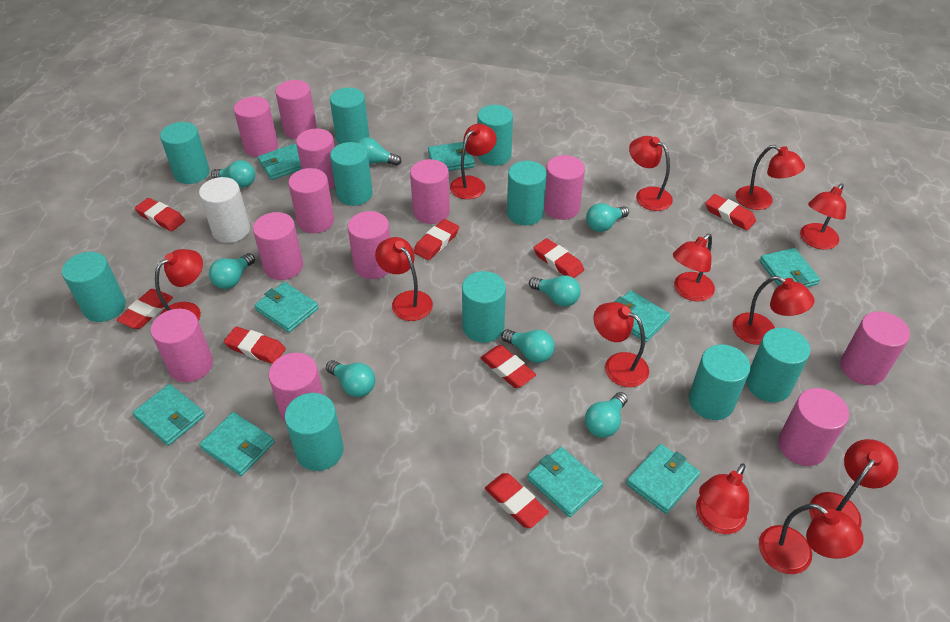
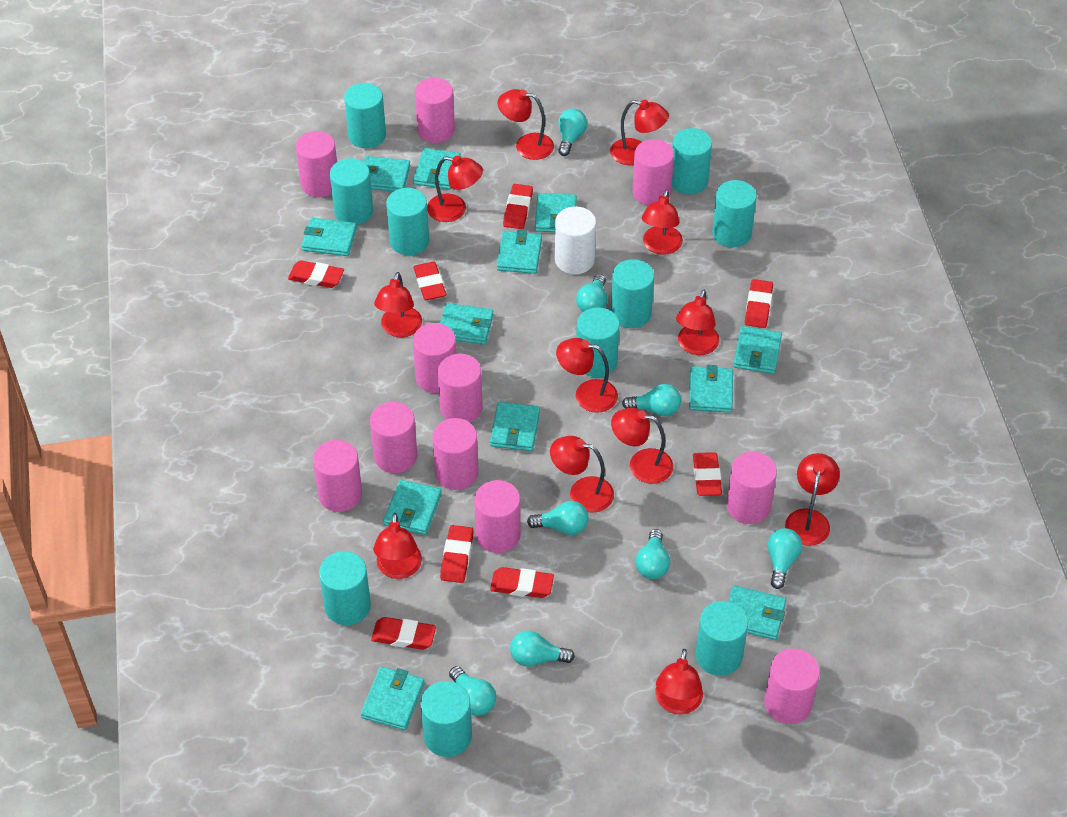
pink cylinder: [151,309,213,382] [234,97,278,157] [253,212,303,280] [268,353,324,423] [275,80,317,139] [288,168,334,233] [296,129,335,189] [348,211,390,279] [410,159,450,224] [544,155,585,220] [778,388,849,466] [840,311,910,385] = 12 -> [296,131,337,197] [313,440,362,512] [370,402,417,473] [413,323,456,393] [415,78,455,143] [432,418,479,490] [438,354,483,422] [474,480,521,553] [632,139,674,206] [726,452,777,524] [764,648,820,724] = 11
turquoise wallet: [132,384,205,446] [199,412,274,476] [254,282,319,332] [258,144,301,180] [428,142,475,171] [528,447,603,517] [614,290,671,342] [626,444,700,514] [759,248,820,287] = 9 -> [302,217,357,256] [360,667,425,730] [364,156,410,192] [384,480,442,535] [413,148,461,190] [440,303,494,345] [490,402,540,451] [497,230,542,274] [535,193,577,232] [689,365,733,413] [728,585,786,640] [733,326,782,374] = 12

